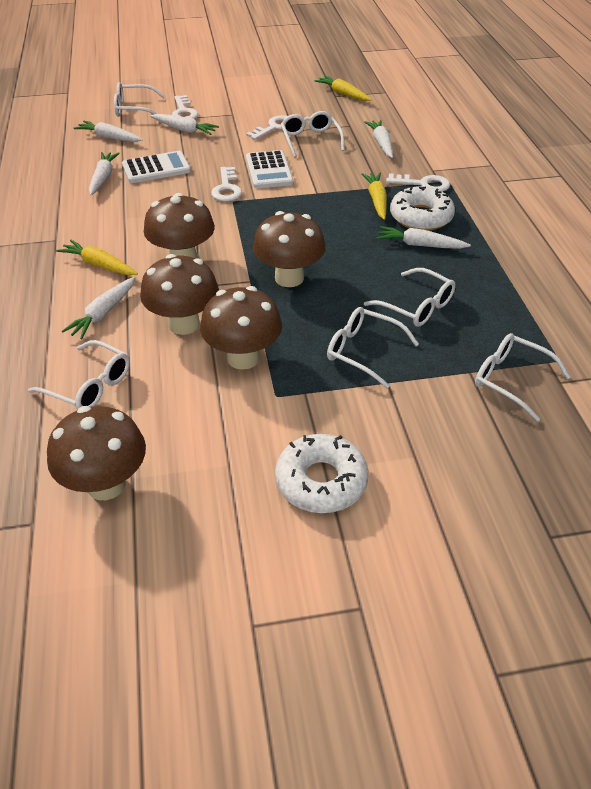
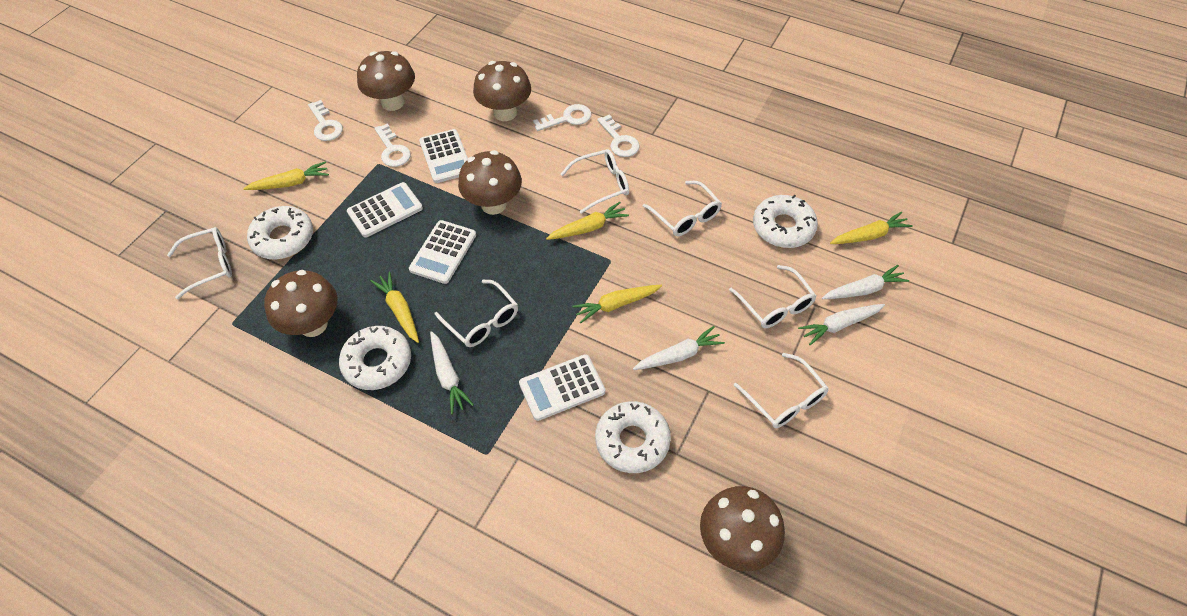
white calculator: [122,151,191,183] [246,150,293,188] = 2 -> [347,182,423,238] [409,220,476,284] [419,129,468,183] [519,354,605,421] = 4
white carrot: [62,277,135,339] [74,121,143,142] [89,152,120,196] [150,114,219,135] [364,120,393,158] [377,226,471,249] = 6 -> [430,331,474,414] [633,326,725,370] [798,304,885,345] [822,265,909,299] = 4
white donut: [275,434,369,513] [390,186,455,231] = 2 -> [247,206,313,260] [339,326,411,390] [595,401,671,473] [753,195,818,248] = 4
yellow carrot: [56,240,138,275] [315,76,372,101] [362,172,387,220] = 3 -> [243,161,329,190] [370,271,419,343] [546,202,629,240] [573,285,662,323] [830,212,913,244] = 5

